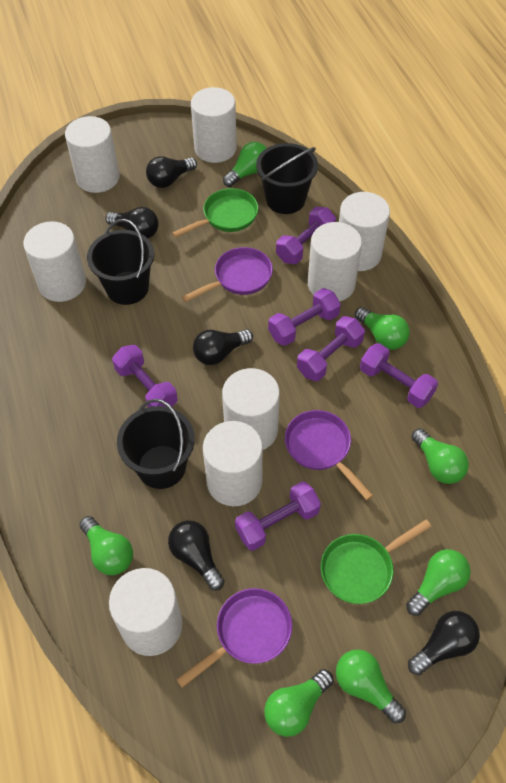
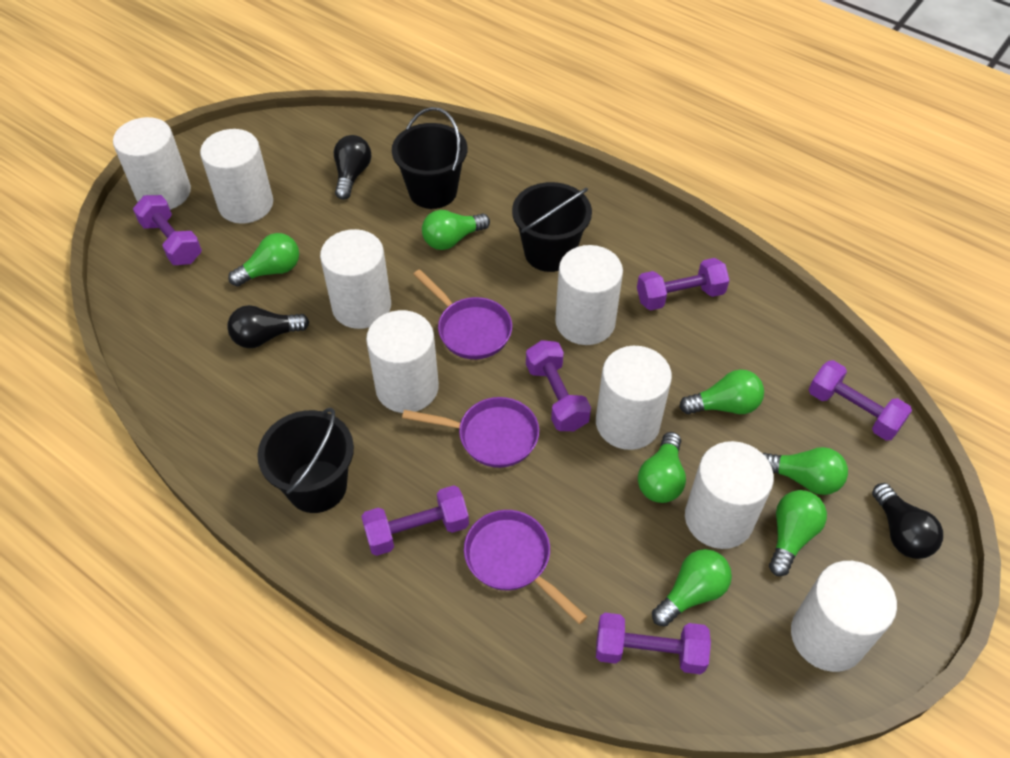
black light bulb: [105,207,159,238] [146,156,197,188] [168,520,225,591] [193,329,253,365] [408,611,480,675] = 5 -> [228,305,309,348] [334,135,371,200] [872,483,943,559] = 3
green pan: [172,188,258,238] [321,520,431,604] = 2 -> none = 0

